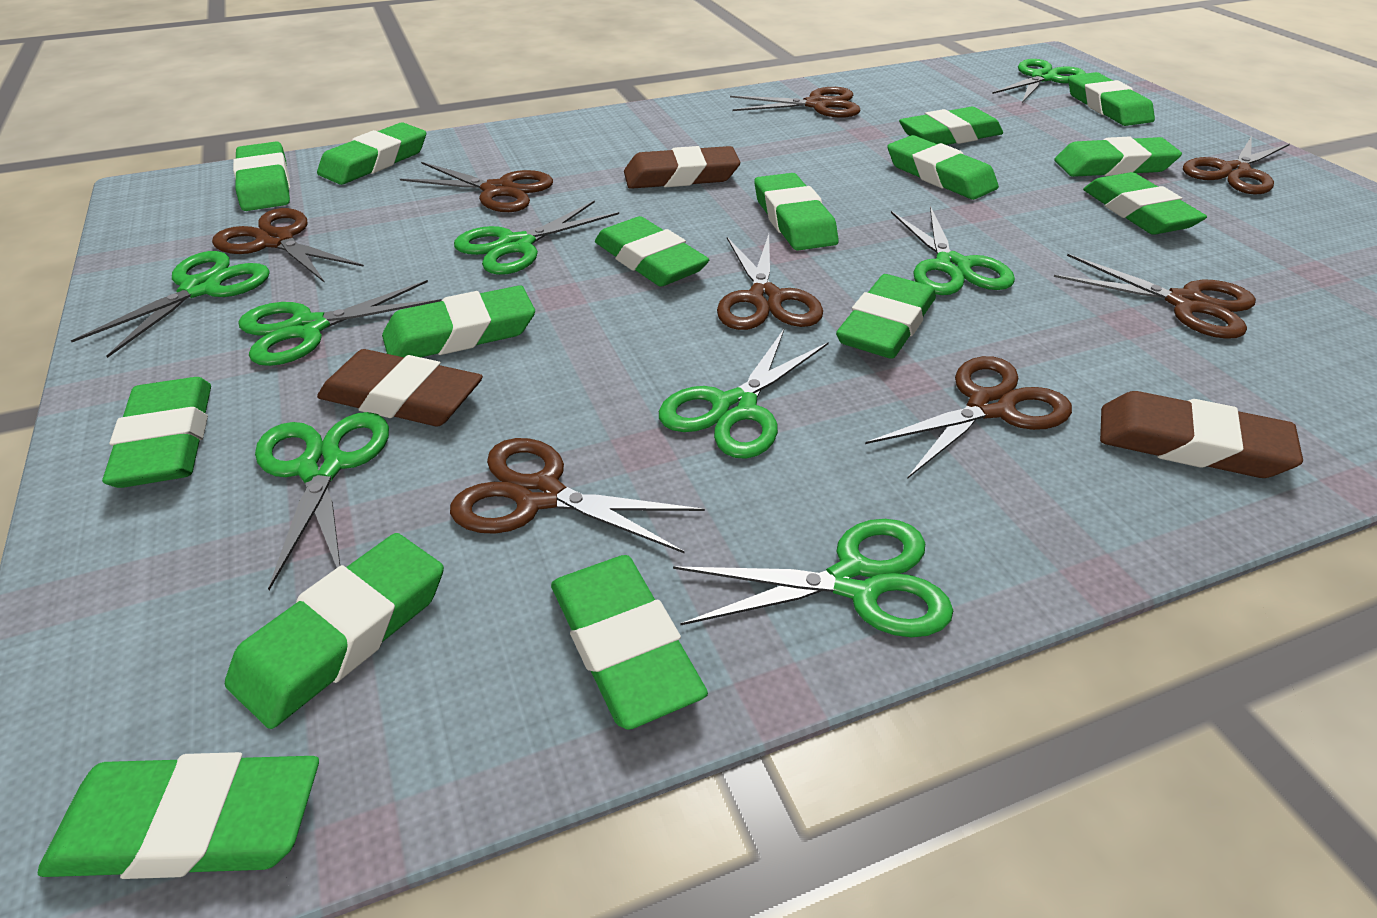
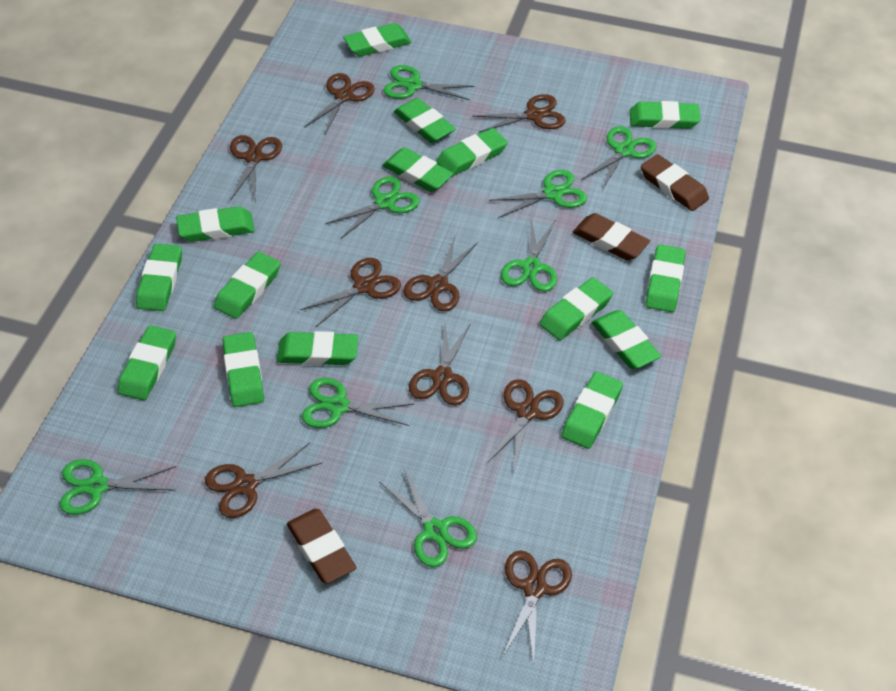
brown scissors: [212,208,364,283] [400,162,553,212] [450,438,705,553] [717,234,823,330] [730,87,861,117] [865,356,1072,479] [1054,254,1256,339] [1183,136,1290,195] = 8 -> [205,443,322,518] [230,135,282,200] [300,258,401,327] [304,73,375,134] [404,236,478,311] [409,323,471,405] [472,94,566,133] [487,379,564,472] [503,550,572,665] = 9

